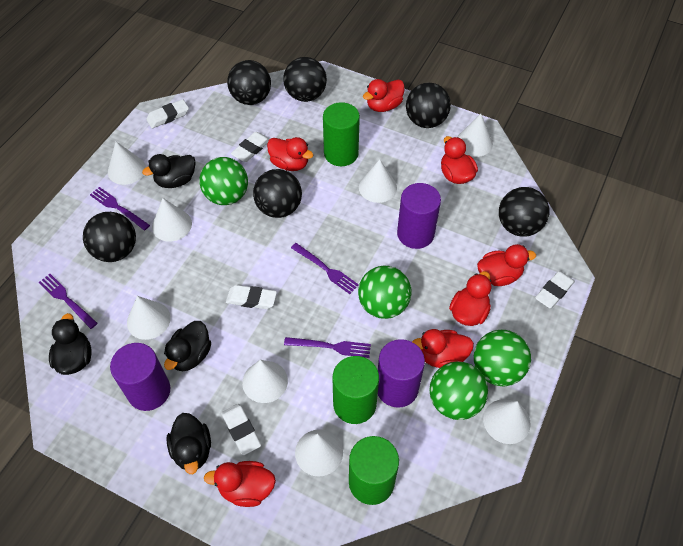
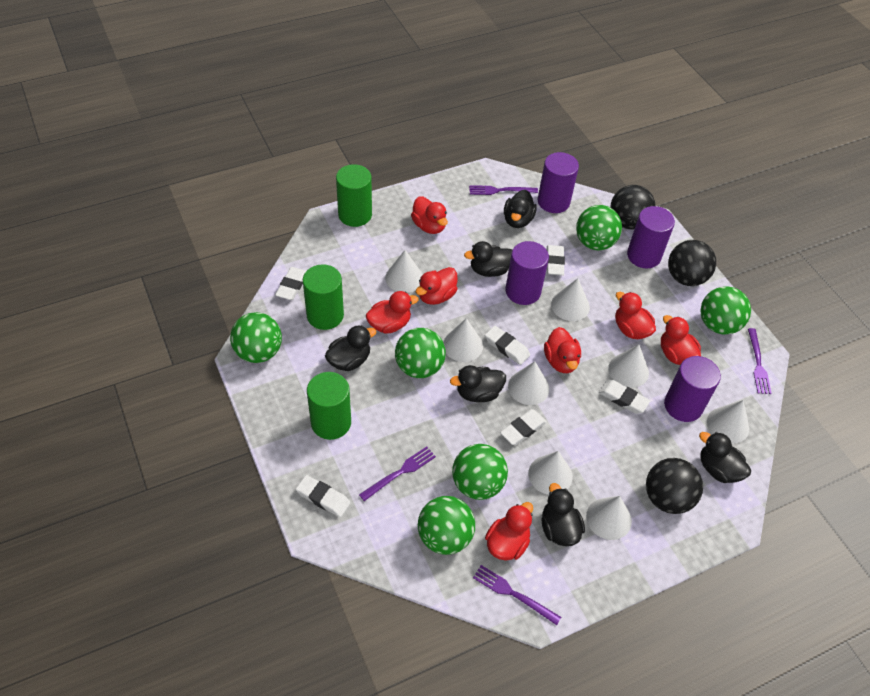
black ball: [83,212,136,262] [227,60,271,105] [253,169,302,218] [283,57,327,102] [406,83,451,128] [499,187,550,237] = 6 -> [610,185,656,229] [646,458,703,514] [668,240,716,286] = 3
black duck: [49,313,92,375] [142,154,196,188] [164,321,211,371] [166,413,211,474] = 4 -> [325,325,376,371] [450,365,506,402] [464,241,512,277] [504,190,537,228] [541,483,585,546] [699,432,751,483] = 6
green ball: [199,157,248,205] [358,266,412,319] [429,362,488,420] [474,330,531,386] = 4 -> [230,312,282,363] [395,328,446,378] [418,496,475,555] [452,444,508,500] [576,205,622,250] [700,286,751,334] = 6
purple cylinder: [110,343,170,411] [378,339,425,408] [397,183,441,249] = 3 -> [505,241,549,305] [537,152,579,213] [627,206,675,268] [664,356,721,422] = 4
white eraser: [146,99,189,128] [221,404,261,455] [226,285,277,309] [231,132,269,162] [535,271,575,308] = 5 -> [275,267,306,300] [296,475,350,517] [485,326,530,365] [500,409,547,445] [547,245,565,276] [599,380,650,414] = 6

